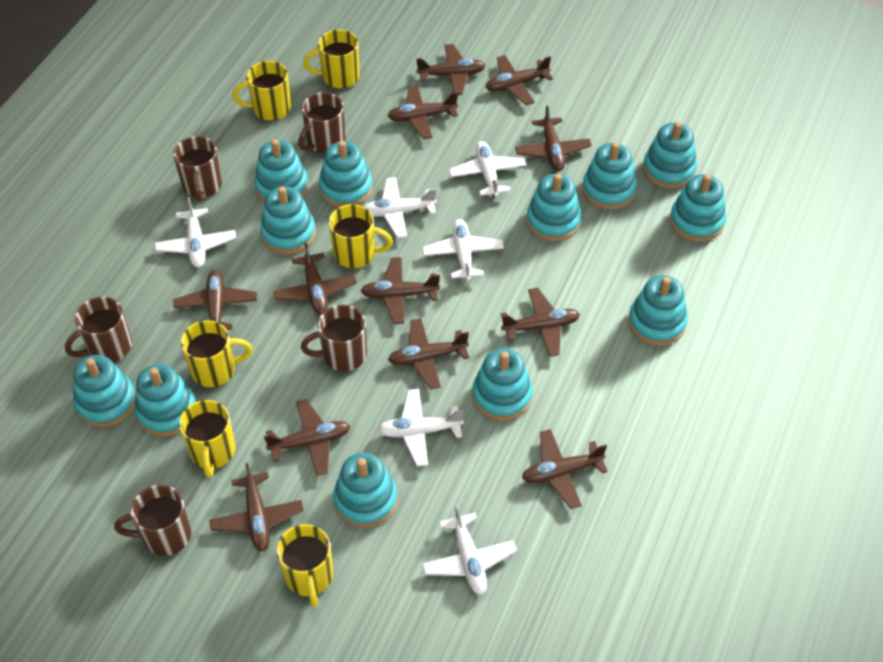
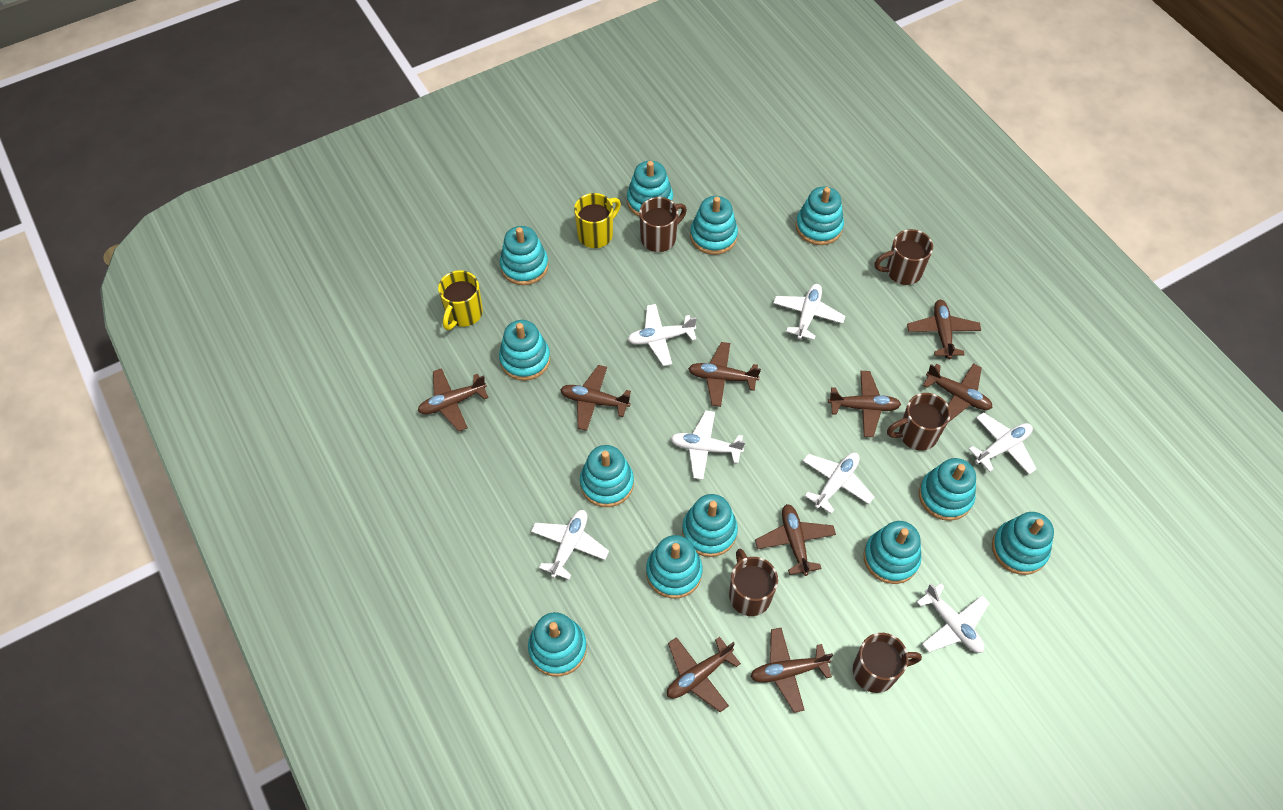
brown plane: [173,270,257,330] [209,463,304,551] [264,399,350,476] [274,243,357,315] [361,257,440,324] [388,85,458,139] [388,318,469,390] [416,44,486,95] [485,55,553,105] [501,288,580,357] [515,106,592,171] [522,429,608,509] = 12 -> [418,368,489,431] [560,365,631,431] [667,637,741,712] [688,342,761,407] [750,628,833,713] [755,504,836,576] [828,371,901,437] [907,300,981,359] [923,363,992,422] = 9
white plane: [155,197,236,268] [364,177,437,238] [378,389,464,466] [422,219,504,281] [422,504,517,595] [449,141,526,197] = 6 -> [531,510,609,580] [627,304,697,366] [670,410,745,480] [773,284,845,340] [803,452,874,514] [917,583,989,653] [969,412,1036,474] = 7
yellow mug: [179,400,236,478] [181,320,253,387] [232,61,291,121] [276,524,333,608] [303,29,360,89] [328,204,393,268] = 6 -> [438,270,483,330] [574,193,621,248] = 2

